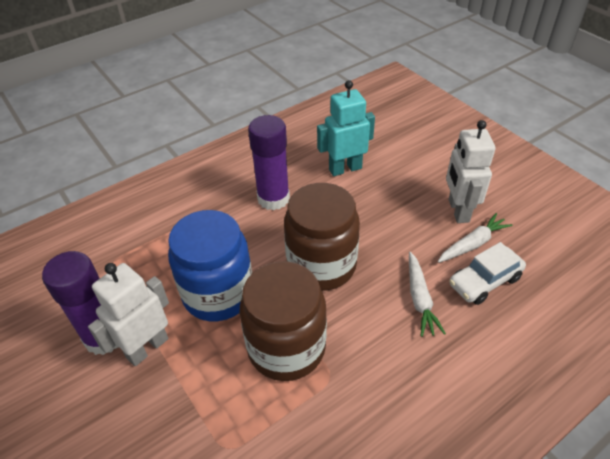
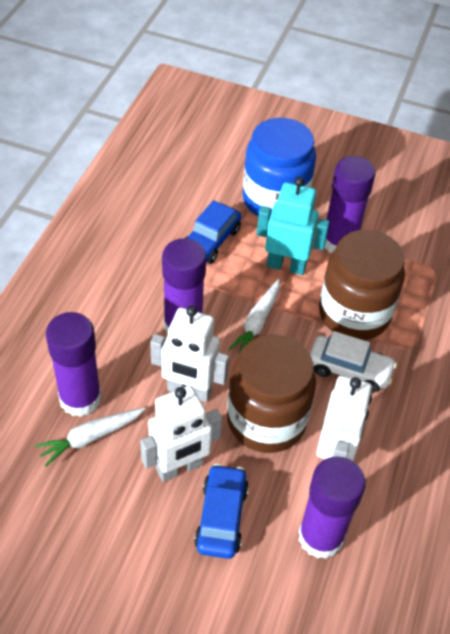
blue car: none = 0 -> [185,200,241,264] [194,464,249,559] = 2
purple glue stick: [42,251,118,355] [248,115,290,210] = 2 -> [46,312,102,417] [162,238,207,335] [298,456,366,559] [324,156,376,253] = 4
white robot: [88,263,169,366] [446,120,496,223] = 2 -> [140,385,222,482] [150,306,229,402] [317,376,372,461] = 3

